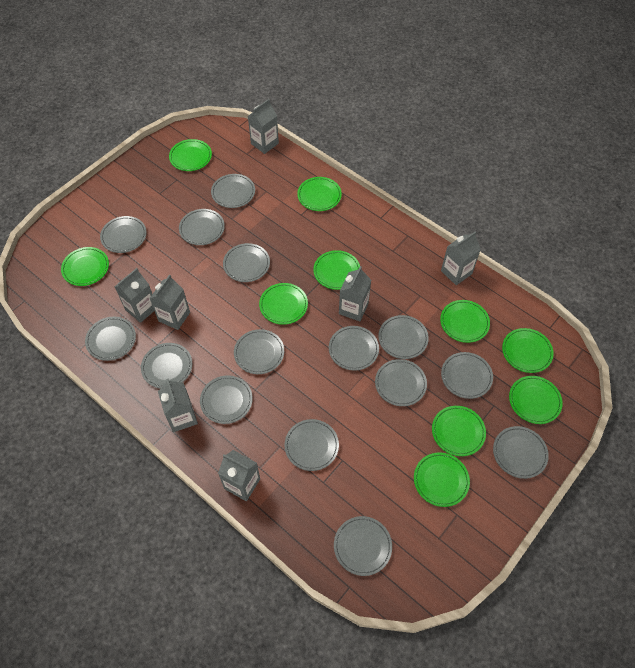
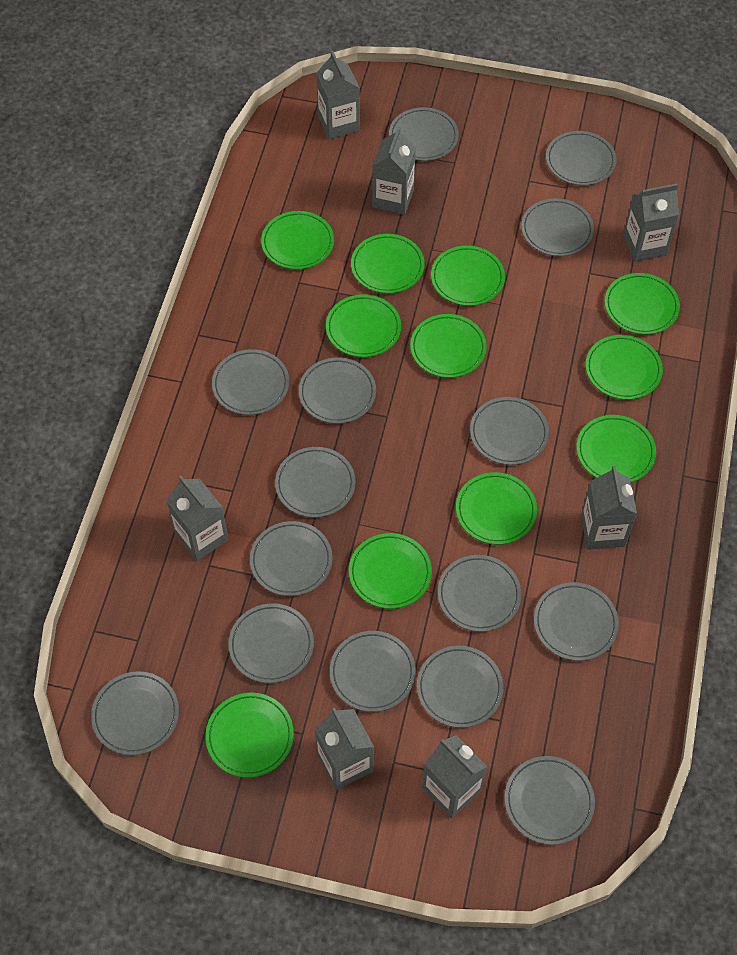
green plate: [61,247,109,286] [169,139,212,171] [259,283,308,325] [297,177,342,211] [313,250,360,290] [414,452,470,507] [432,406,486,456] [440,300,490,343] [502,328,554,373] [509,376,563,424] = 10 -> [205,693,294,778] [261,211,334,270] [326,294,401,357] [349,533,432,609] [351,234,425,293] [410,314,487,378] [431,245,505,306] [456,472,537,545] [576,415,656,482] [585,335,663,400] [605,273,680,335] = 11

